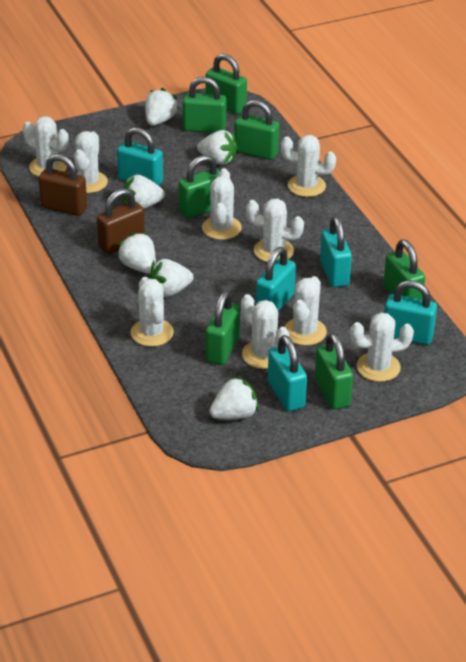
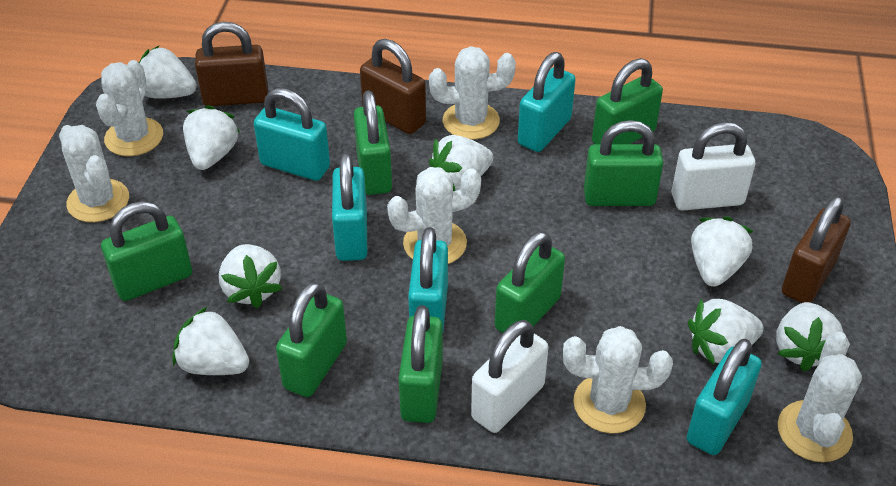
brown padlock: [38,154,87,216] [97,188,145,254] = 2 -> [195,22,268,106] [360,39,426,134] [782,196,851,303] = 3
white cactus: [23,116,69,177] [74,131,108,193] [131,277,174,347] [202,168,242,240] [241,294,289,369] [246,199,304,262] [281,135,336,197] [285,276,327,346] [350,313,414,382] = 9 -> [59,125,129,222] [96,60,163,156] [387,167,481,264] [429,46,516,140] [563,326,673,434] [778,332,862,462] = 6
white padlock: none = 0 -> [471,320,549,433] [672,122,755,210] = 2
white strawberry: [117,232,156,274] [123,175,165,209] [145,88,179,126] [149,259,194,297] [197,130,238,165] [209,376,259,419] = 6 -> [139,46,197,99] [172,306,249,375] [183,105,240,170] [219,244,282,308] [429,135,493,191] [688,299,764,365] [691,217,754,287] [776,302,844,372] = 8

